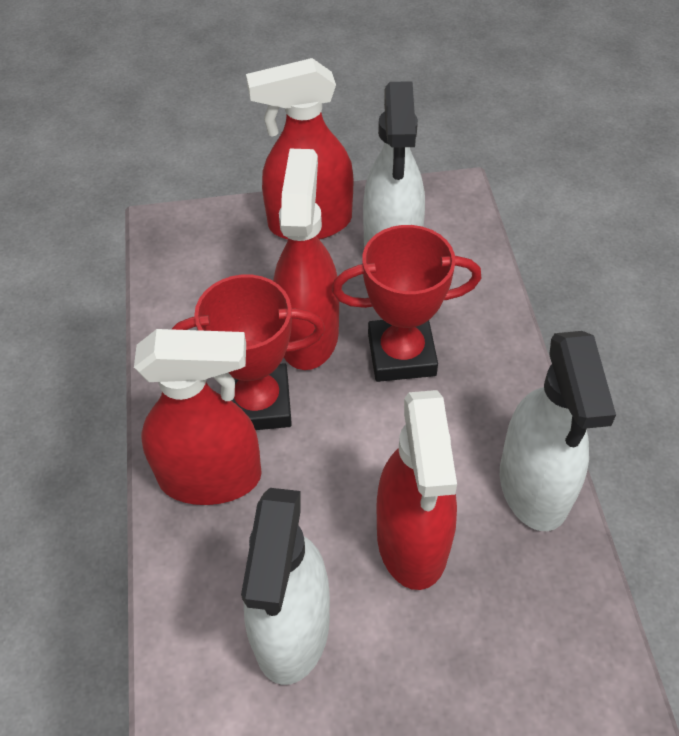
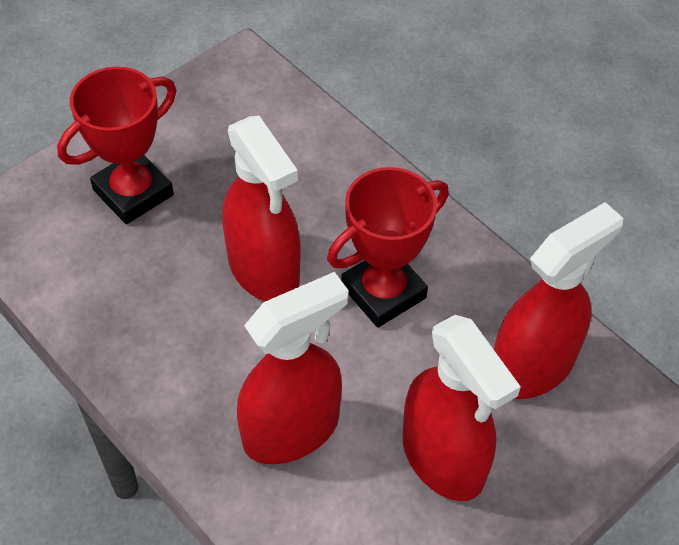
white spray bottle: [241,488,330,685] [363,81,425,248] [500,331,616,531] = 3 -> none = 0

